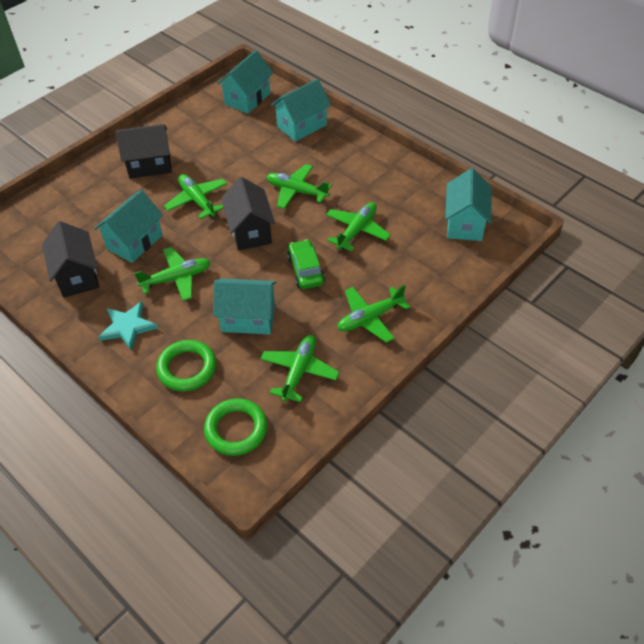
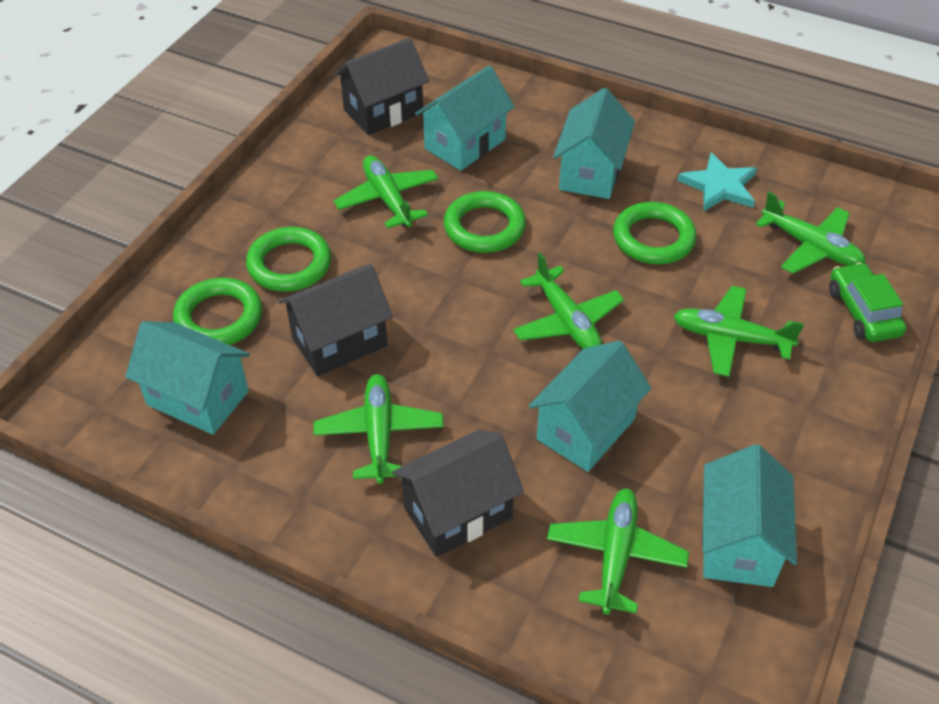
green ring: [156,340,216,391] [204,398,268,456] = 2 -> [173,278,262,345] [246,227,331,292] [444,191,526,253] [613,202,696,264] = 4

